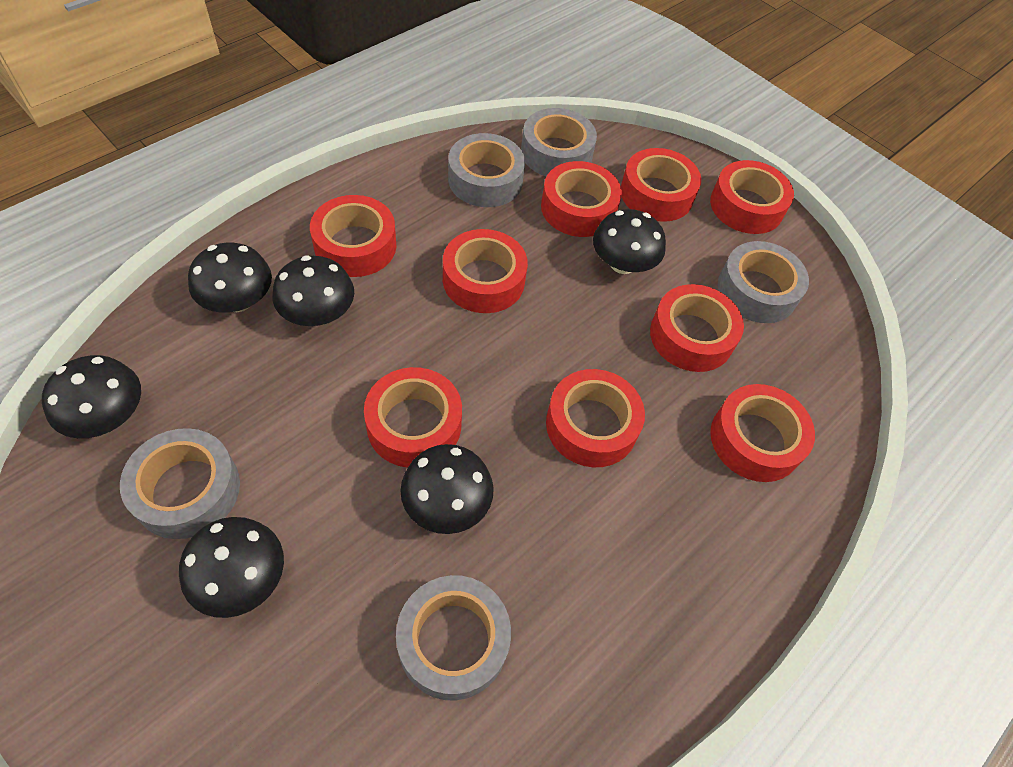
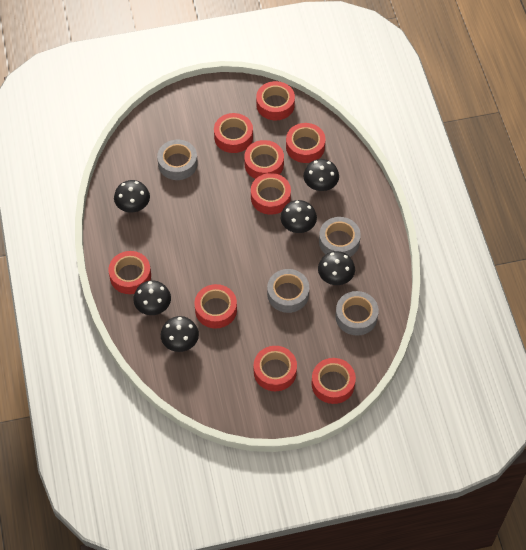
grey tape: [120,428,240,539] [396,575,511,700] [448,133,525,207] [521,108,597,177] [718,241,809,323] = 5 -> [157,140,198,180] [267,269,309,313] [319,217,361,257] [335,291,379,336] = 4

